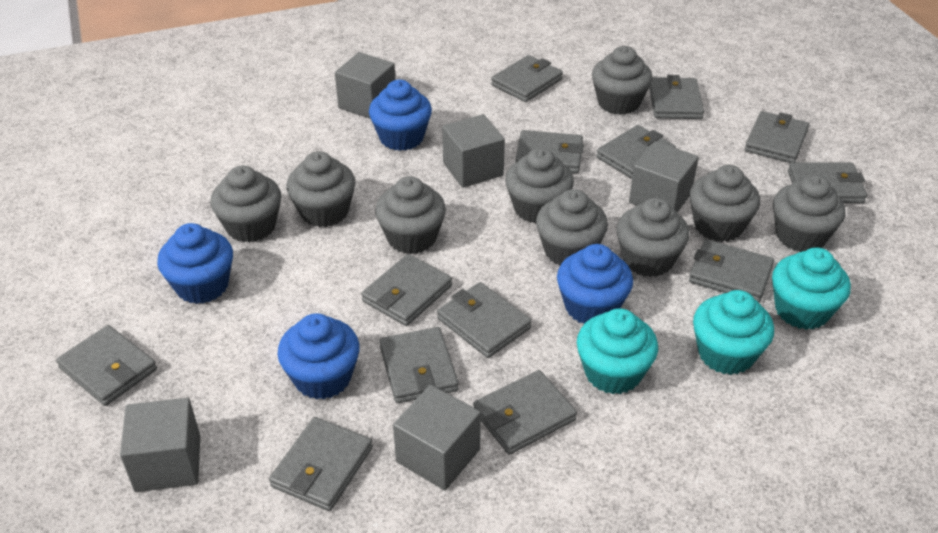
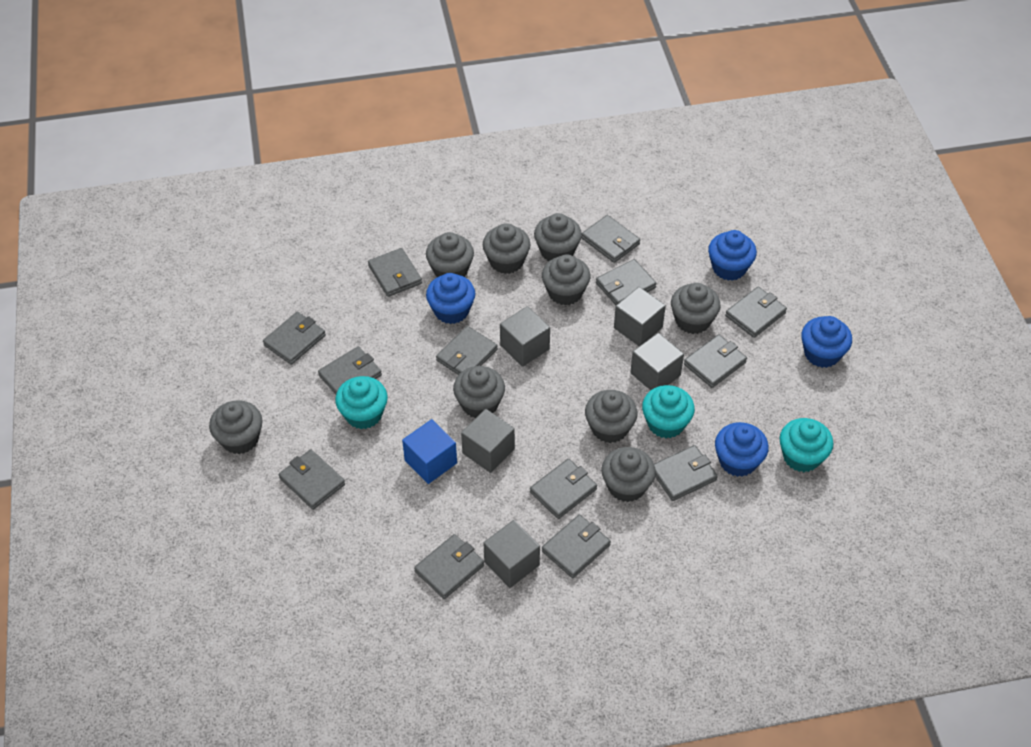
blue cube: none = 0 -> [402,419,457,484] = 1

